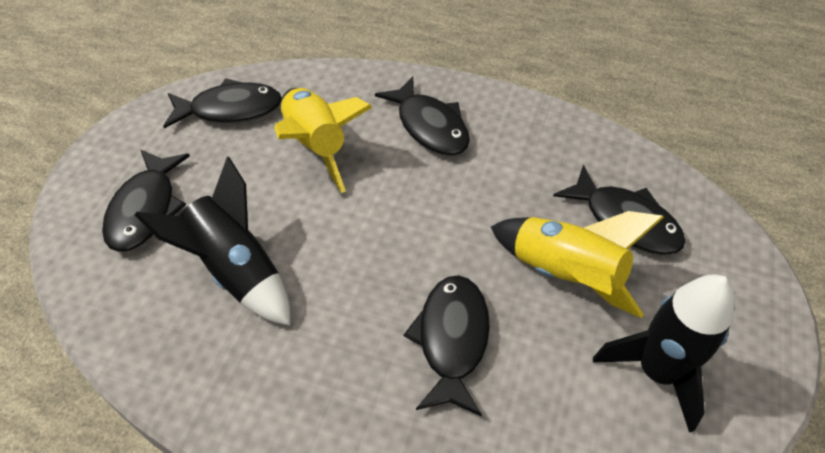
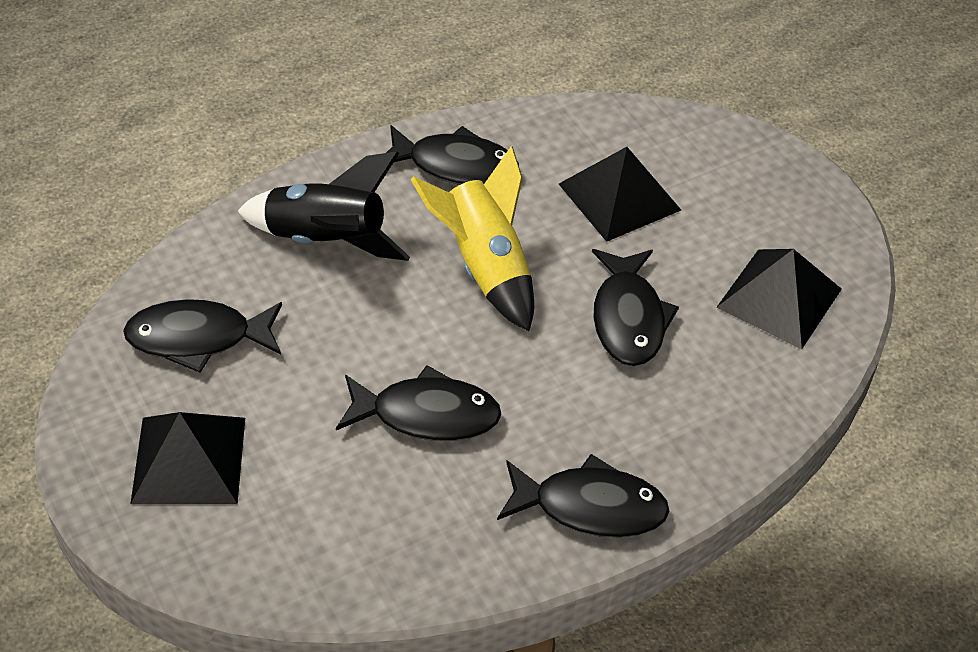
black pyramid: none = 0 -> [131,412,245,504] [559,147,681,242] [716,249,842,349] = 3
black rocket: [135,157,290,326] [593,274,735,433] = 2 -> [237,151,410,261] = 1
yellow rocket: [274,88,373,193] [491,211,664,318] = 2 -> [411,146,534,331] = 1

